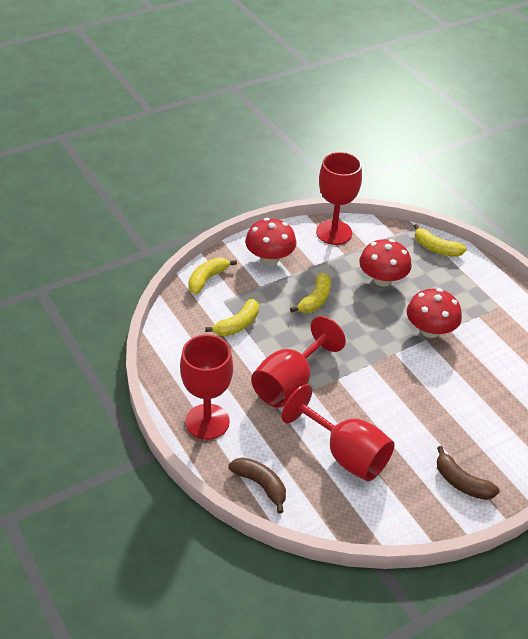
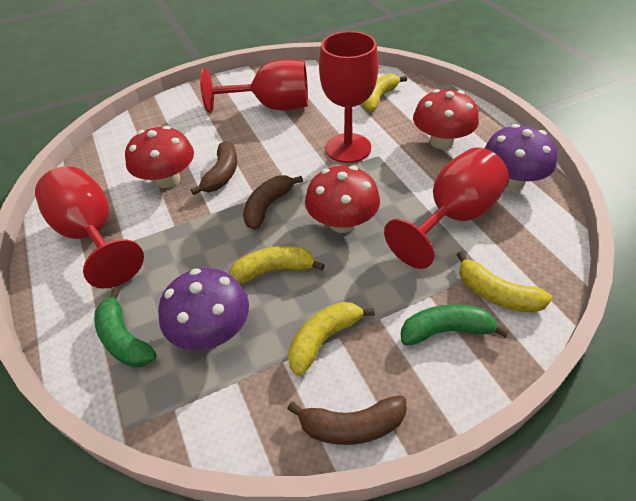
brown banana: [229,457,286,513] [437,446,500,500] = 2 -> [191,141,237,195] [243,175,303,230] [287,395,407,445] = 3
green banana: none = 0 -> [94,288,157,368] [401,304,509,345] = 2
purple mushroom: none = 0 -> [158,268,249,350] [485,124,557,190] = 2

